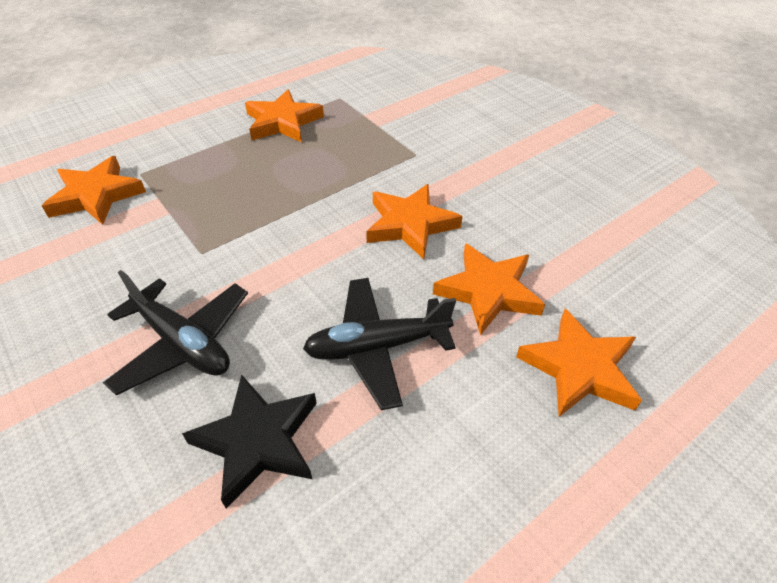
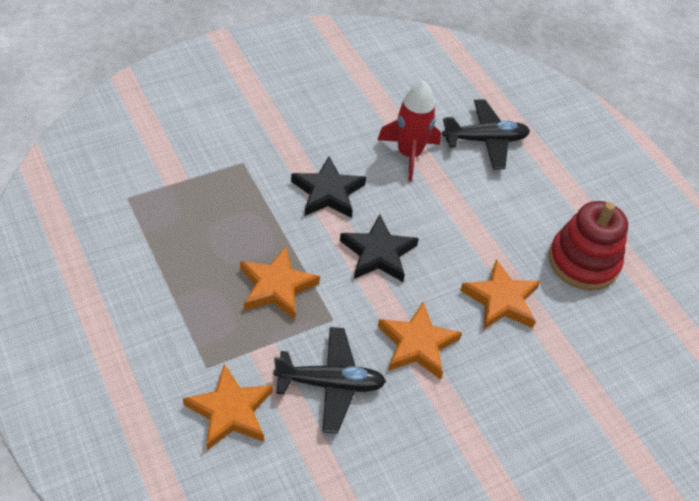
black star: [182,374,317,508] = 1 -> [291,156,366,218] [340,214,419,282] = 2
orange star: [42,156,146,225] [245,89,324,142] [366,184,463,259] [433,243,545,336] [516,309,642,417] = 5 -> [183,364,273,450] [240,247,320,320] [378,302,462,379] [460,259,540,330] = 4
red rocket: none = 0 -> [377,80,441,182] = 1
red stacking toy: none = 0 -> [549,201,628,291] = 1

